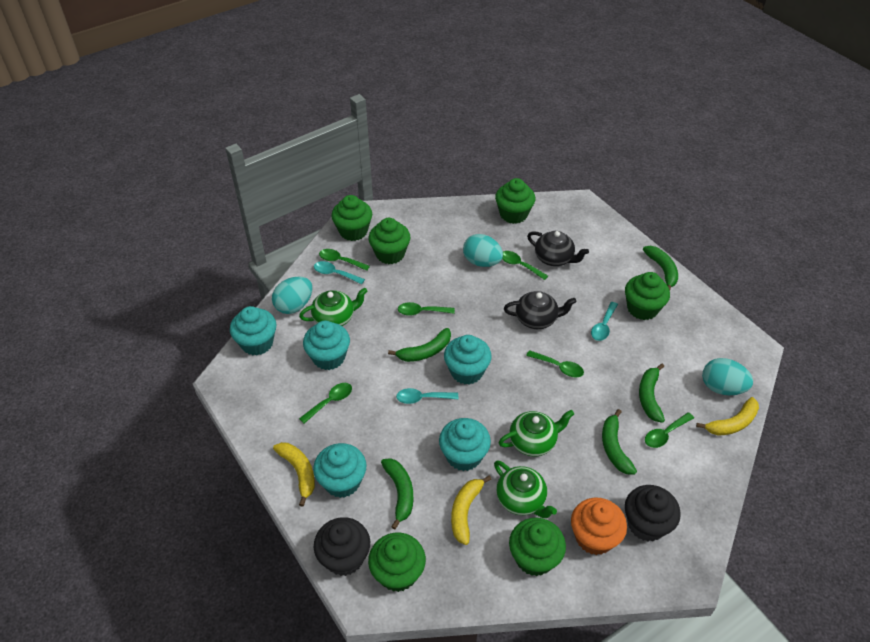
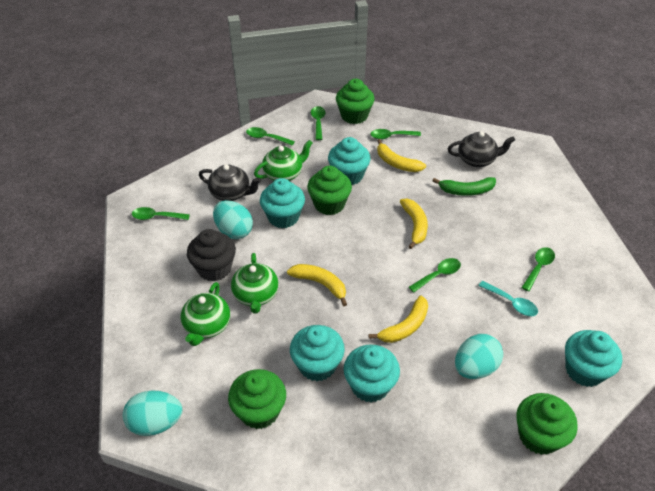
black cupcake: [314,517,370,576] [625,485,681,542] = 2 -> [187,229,236,281] = 1
green banana: [381,458,413,530] [388,328,451,362] [602,409,637,474] [639,364,665,423] [643,246,678,290] = 5 -> [432,177,496,196] = 1
green cupcake: [331,195,372,241] [368,218,411,264] [368,533,426,592] [495,178,535,224] [509,518,566,576] [625,272,670,320] = 6 -> [228,369,286,429] [307,166,352,215] [336,79,375,124] [516,393,578,455] = 4
orange cupcake: [571,498,627,555] = 1 -> none = 0
turquoise spoon: [314,261,365,284] [396,388,458,404] [591,302,618,341] = 3 -> [478,281,538,316] = 1
yellow banana: [273,442,315,507] [451,475,491,545] [696,397,759,436] = 3 -> [287,264,347,306] [369,296,428,343] [377,139,426,172] [400,199,428,249] = 4

